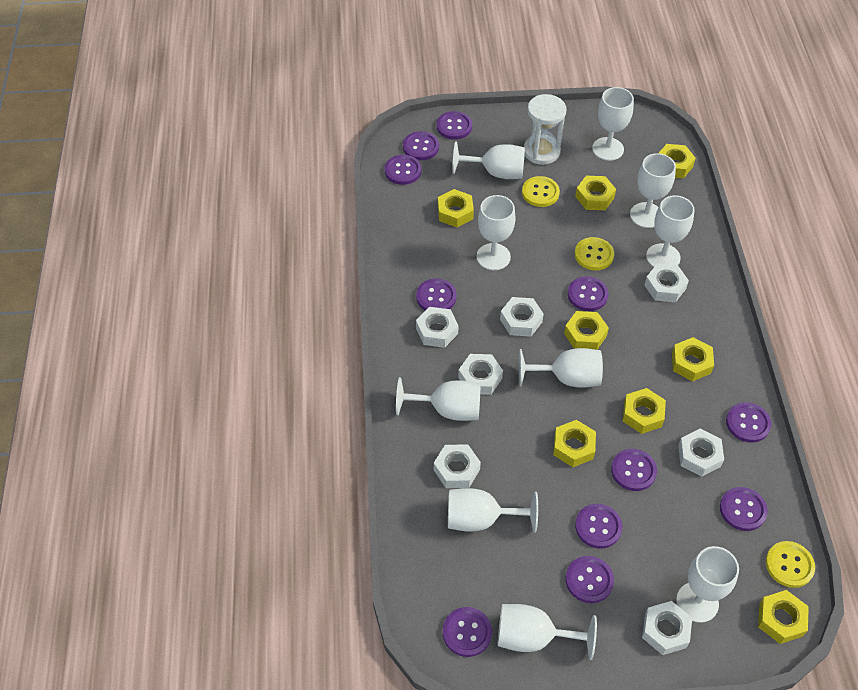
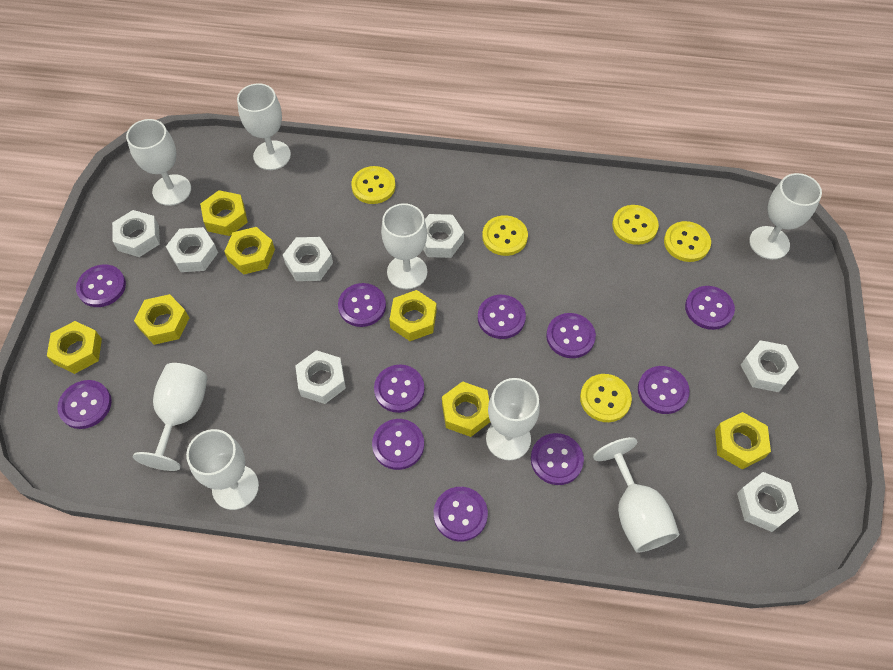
white goblet: [396,377,481,421] [448,488,538,533] [452,141,525,179] [477,195,516,270] [497,604,597,660] [518,348,603,388] [592,87,634,161] [630,153,676,228] [646,195,694,267] [676,546,739,623] = 10 -> [126,119,191,206] [133,363,207,471] [186,429,259,510] [237,83,291,170] [381,203,427,289] [486,378,540,460] [593,437,679,553] [749,173,822,260] = 8
white hourglass: [524,94,567,165] = 1 -> none = 0
yellow button: [522,176,560,207] [575,237,614,270] [766,541,815,588] = 3 -> [351,166,396,204] [482,215,528,256] [580,374,632,422] [612,205,659,245] [664,221,711,262] = 5
yellow nut: [438,189,474,227] [553,420,596,467] [564,311,609,350] [575,176,616,210] [623,388,666,434] [659,144,696,178] [672,337,714,382] [758,590,809,644] = 8 -> [47,321,102,374] [134,294,189,345] [200,190,248,236] [224,227,275,275] [389,290,437,341] [442,381,490,437] [715,412,771,469] = 7

